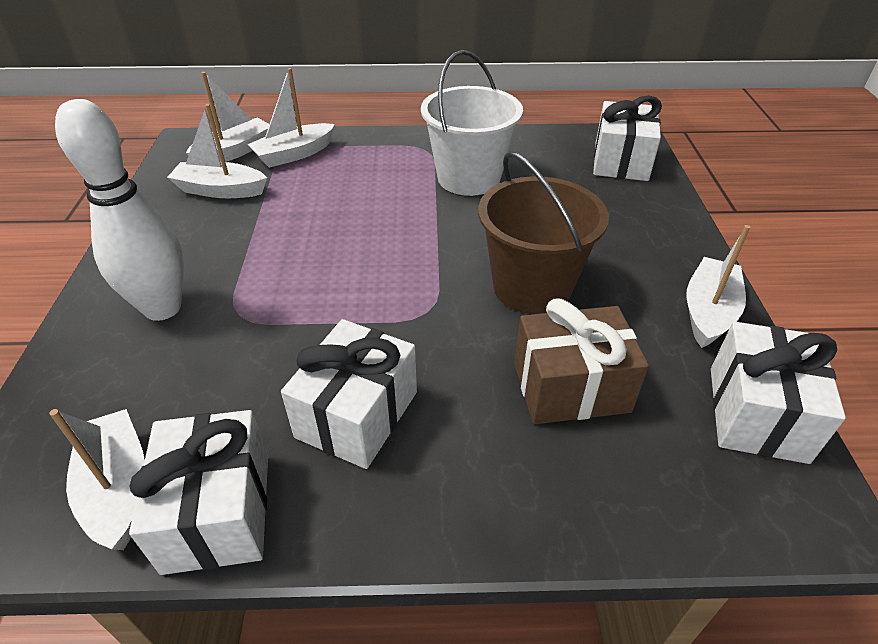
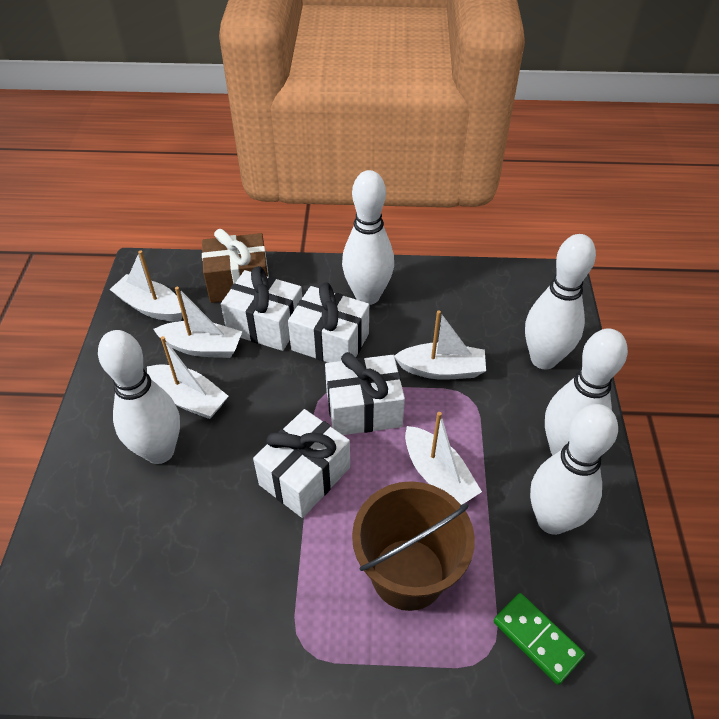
green domino: none = 0 -> [494,593,585,685] = 1
white bowling pin: [55,99,184,321] = 1 -> [98,330,180,464] [342,170,394,305] [525,234,596,370] [530,404,618,535] [545,328,628,455] = 5
white bucket: [421,50,523,196] = 1 -> none = 0

